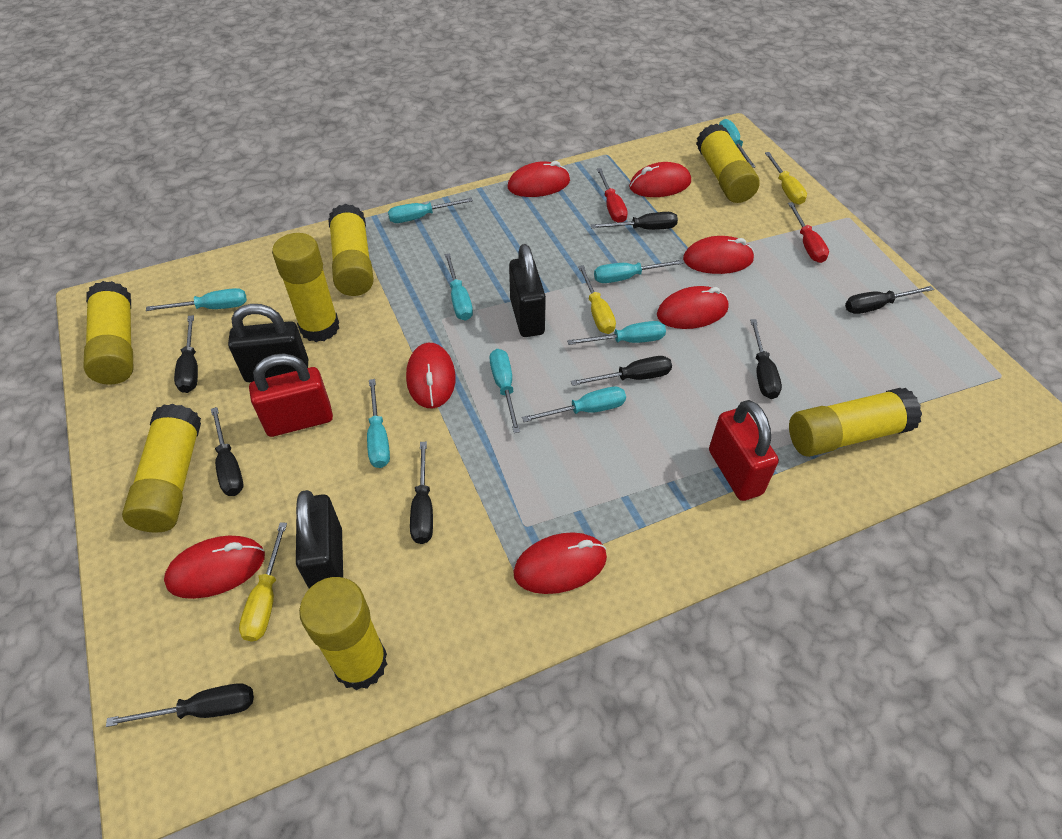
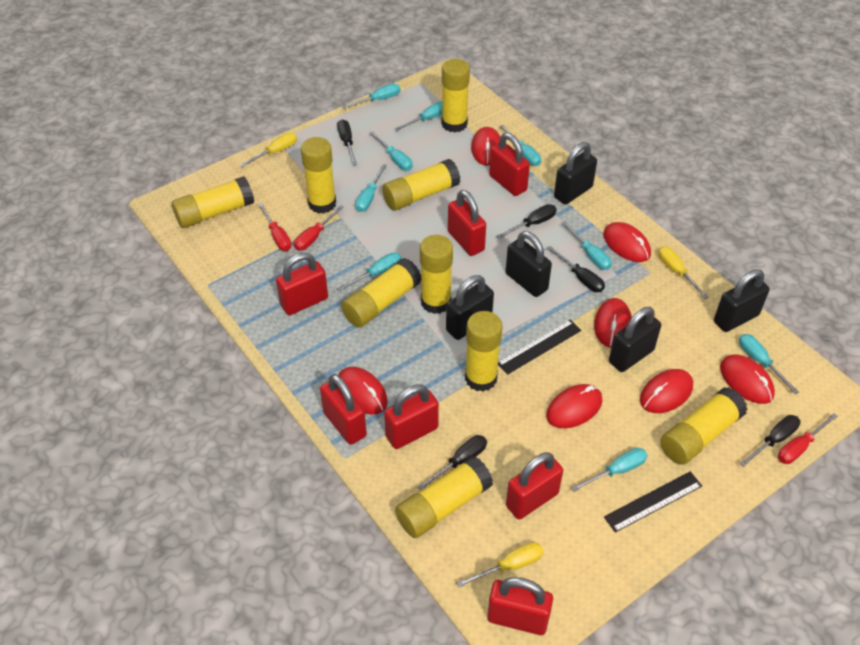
black padlock: [228,304,308,382] [296,490,343,589] [509,244,546,337] = 3 -> [446,275,494,340] [506,231,552,297] [554,142,597,205] [609,307,661,372] [714,269,770,332] = 5
black ruler: none = 0 -> [498,320,581,375] [604,471,702,533] = 2
black screwdriver: [106,683,254,727] [174,315,198,393] [211,407,243,496] [410,442,433,544] [571,356,672,386] [591,212,678,230] [750,319,782,399] [845,286,934,314] = 8 -> [337,120,357,165] [418,435,487,490] [497,204,557,239] [547,246,605,292] [740,415,800,467] = 5
red padlock: [249,353,333,437] [709,400,779,501] = 2 -> [276,253,328,315] [320,374,367,445] [384,384,439,449] [448,190,486,256] [487,577,553,635] [489,133,530,196] [506,452,563,520] = 7
red screwdriver: [597,168,628,222] [788,202,829,263] = 2 -> [258,203,292,251] [294,205,344,251] [778,413,838,464] = 3
yellow glue stick: [83,281,133,385] [122,404,201,533] [272,233,339,342] [299,577,387,690] [328,204,374,296] [696,123,760,203] [789,388,922,457] = 7 -> [172,176,254,228] [301,137,336,214] [341,258,421,327] [382,159,461,211] [395,456,493,538] [420,235,453,314] [442,59,470,133] [465,311,503,392] [660,387,748,465] = 9

